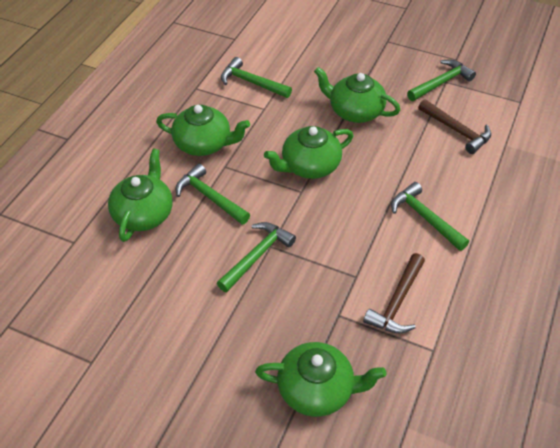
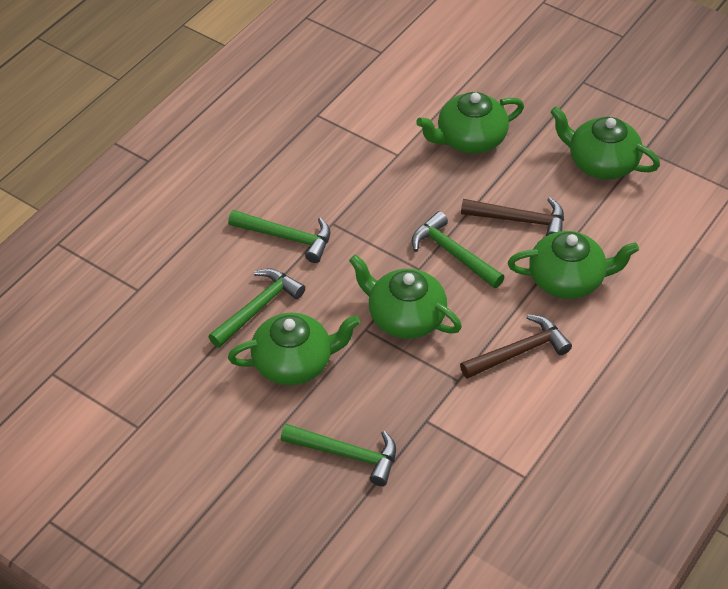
green hammer: [175,164,250,224] [217,222,296,292] [221,57,292,98] [391,182,469,251] [407,59,476,101] = 5 -> [208,268,305,348] [228,210,330,263] [281,424,396,486] [412,211,505,288] = 4

